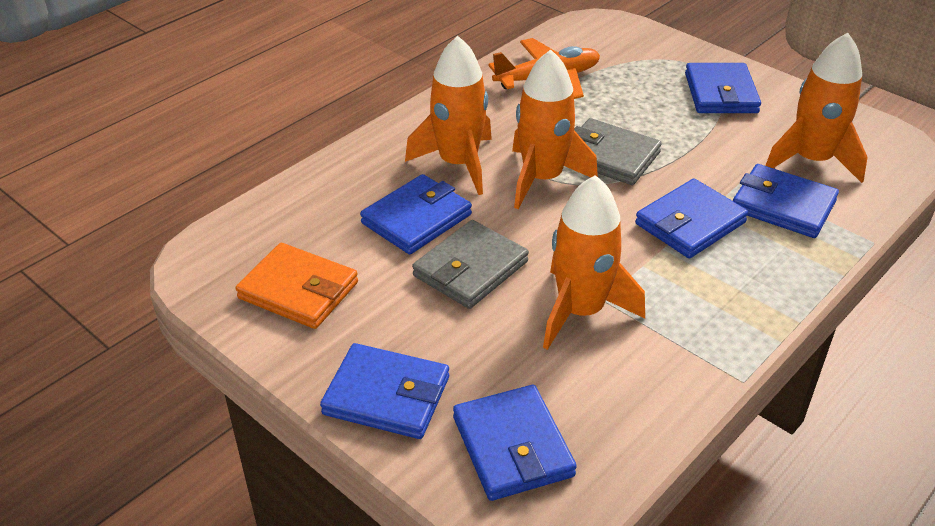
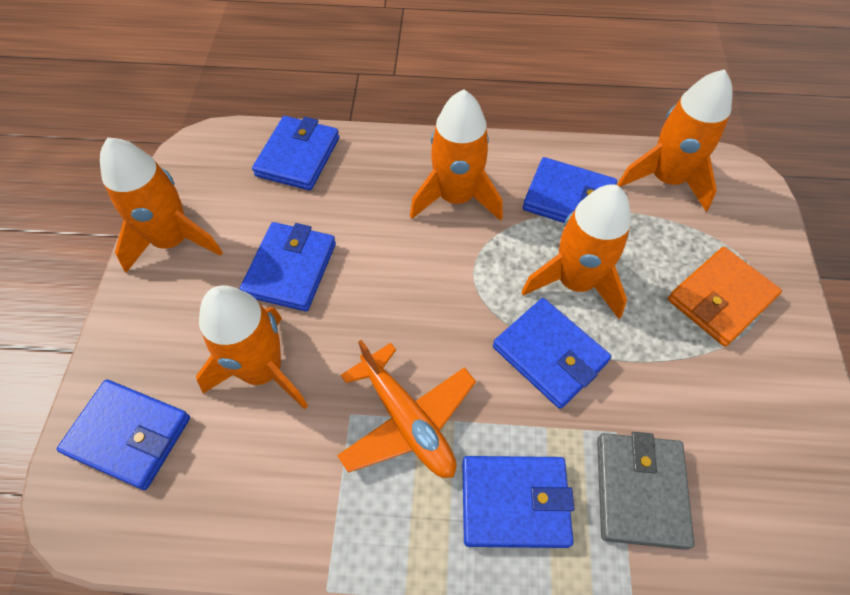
grey wallet: [412,220,529,309] [574,118,662,185] = 2 -> [597,432,694,550] = 1
orange rocket: [405,36,492,195] [512,50,598,209] [543,175,645,350] [765,33,868,183] = 4 -> [100,137,223,273] [196,285,308,409] [410,90,503,221] [522,184,631,319] [617,69,733,211] = 5

